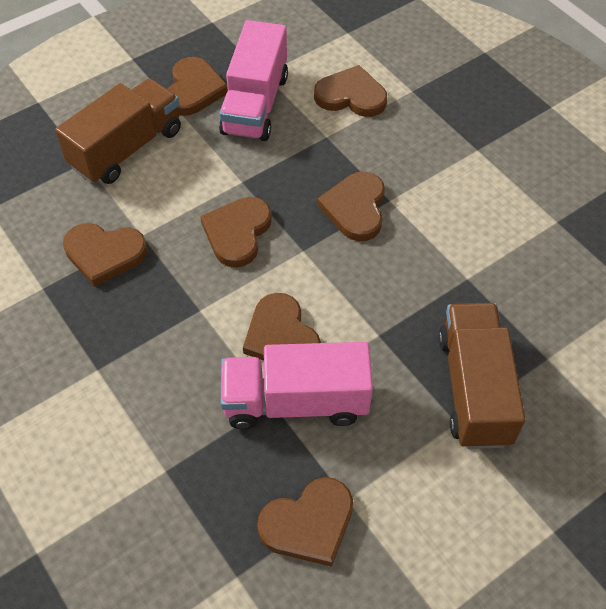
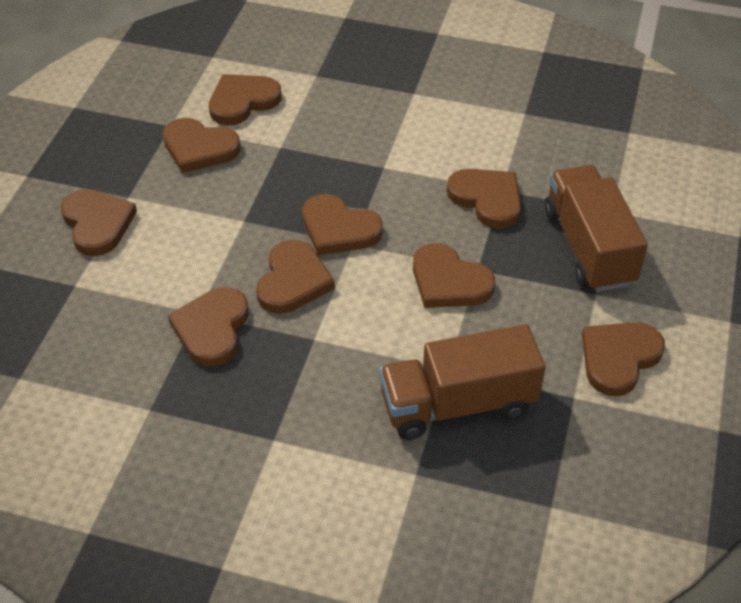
brown heart: [63,223,147,287] [168,57,228,116] [200,197,272,268] [243,293,321,361] [257,477,353,567] [314,65,387,117] [317,172,385,241] = 7 -> [61,189,137,256] [163,118,241,173] [168,287,249,366] [209,74,282,125] [256,240,335,314] [302,194,383,255] [413,243,495,308] [447,169,521,229] [582,322,665,396] = 9
pink truck: [219,20,288,141] [221,342,373,429] = 2 -> none = 0

